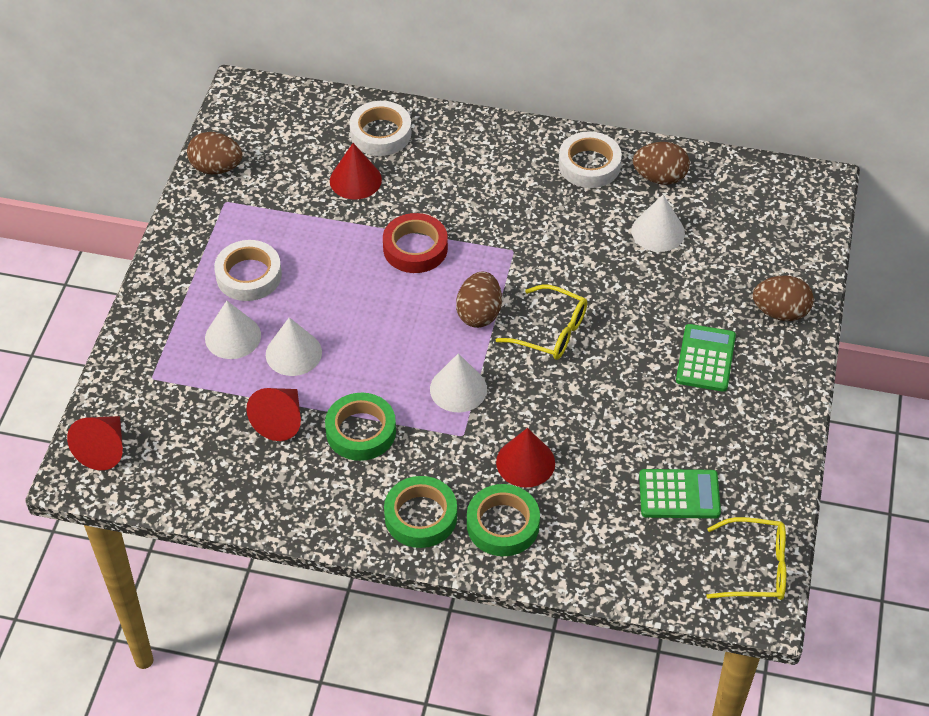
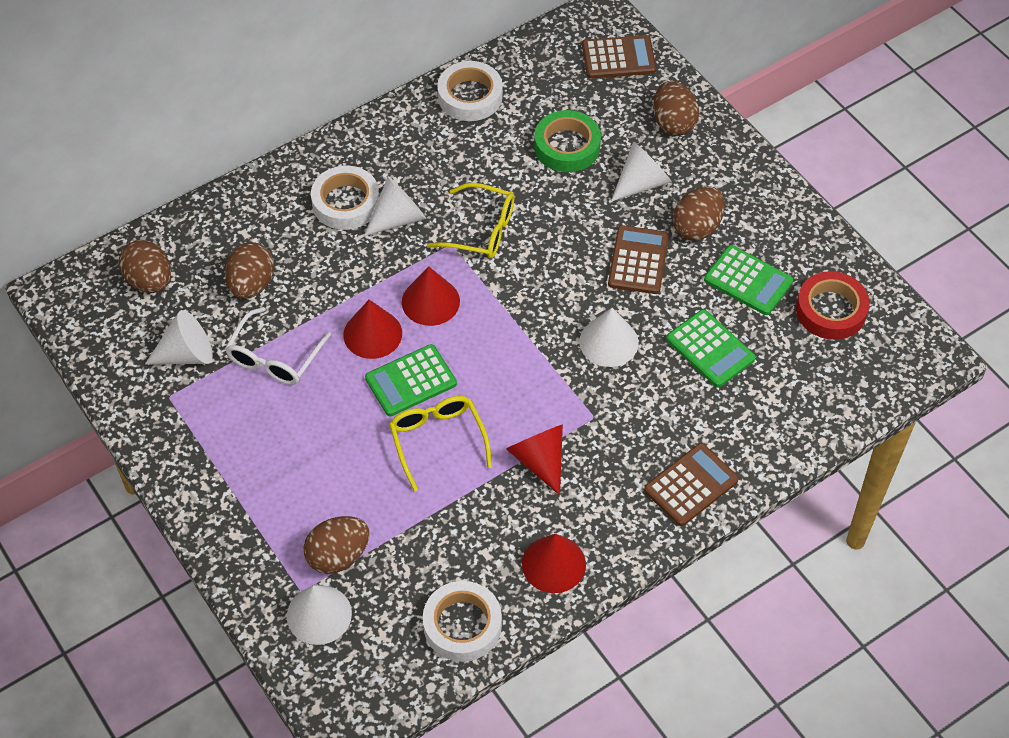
brown calculator: none = 0 -> [582,35,656,79] [608,225,669,294] [644,443,739,526] = 3
brown egg: [187,132,242,175] [456,271,502,328] [633,142,690,185] [753,275,814,321] = 4 -> [119,240,171,293] [225,242,274,299] [303,516,369,574] [653,81,699,136] [673,187,725,241] = 5
green calculator: [639,469,721,518] [676,324,736,392] = 2 -> [365,344,457,416] [666,309,756,387] [704,245,793,315] = 3
green tape: [325,393,396,461] [384,476,457,548] [467,484,540,556] = 3 -> [534,110,601,172] = 1
white cone: [205,301,261,359] [266,317,322,376] [430,353,487,412] [631,195,685,252] = 4 -> [145,310,213,364] [287,585,352,645] [364,176,426,236] [579,308,638,367] [611,141,672,202] = 5
white glasses: none = 0 -> [225,307,331,385] = 1

